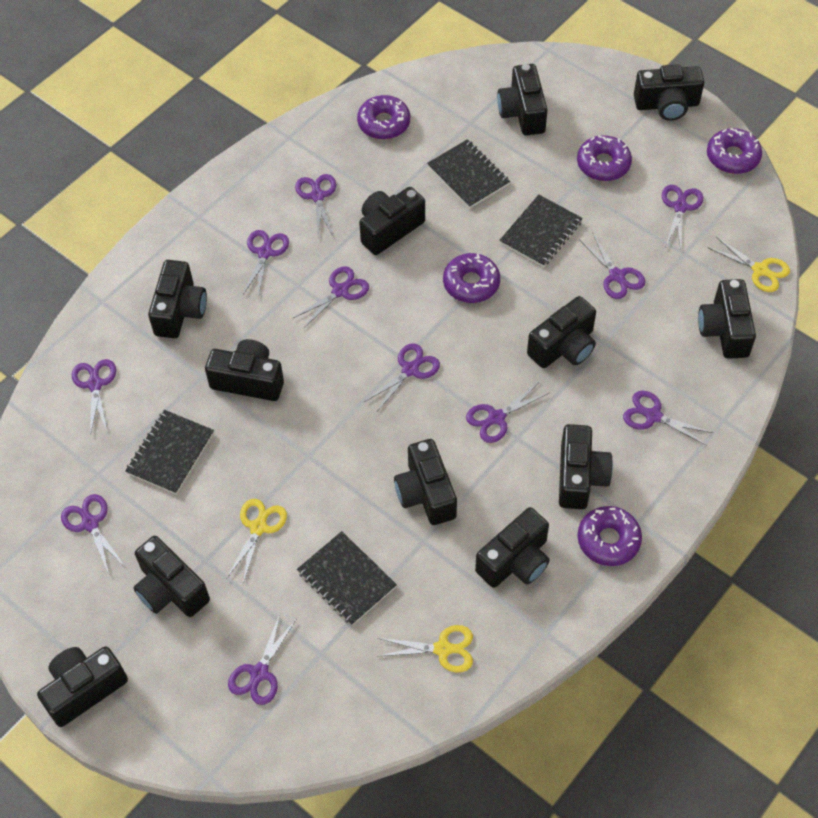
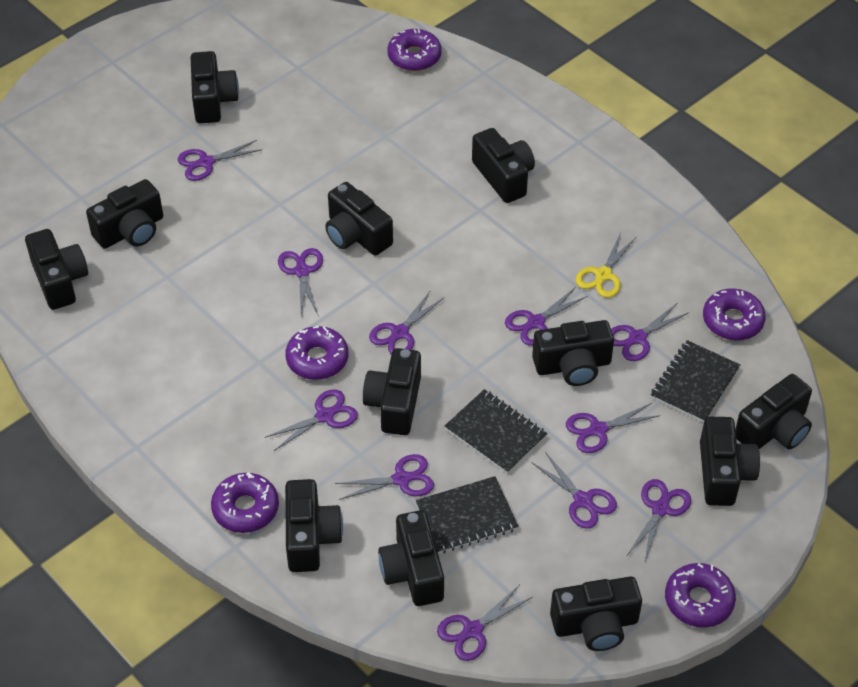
black notebook: [125,410,214,494] [297,531,397,625] [427,139,510,209] [499,195,583,267] = 4 -> [416,476,518,554] [445,389,547,474] [651,340,740,423] = 3
yellow scissors: [226,499,287,584] [378,625,473,672] [709,237,790,292] = 3 -> [576,233,636,298] = 1

